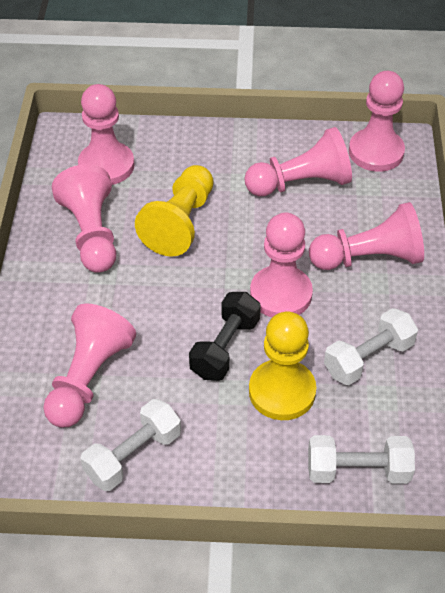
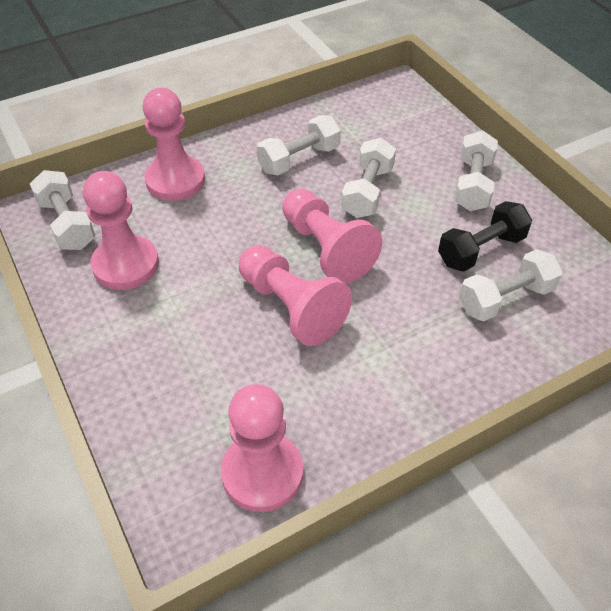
pink pawn: [43,303,136,428] [52,164,116,273] [78,84,134,185] [244,127,352,196] [250,213,313,318] [309,202,424,270] [349,71,405,172] = 7 -> [83,171,159,290] [143,88,205,201] [221,384,303,512] [239,245,352,346] [282,188,382,284] = 5
white dumbbell: [80,399,181,491] [308,435,415,484] [324,308,418,385] = 3 -> [30,170,95,250] [257,115,341,175] [341,138,396,218] [455,130,498,211] [459,249,563,321] = 5
yellow pawn: [135,165,214,257] [249,311,316,420] = 2 -> none = 0

